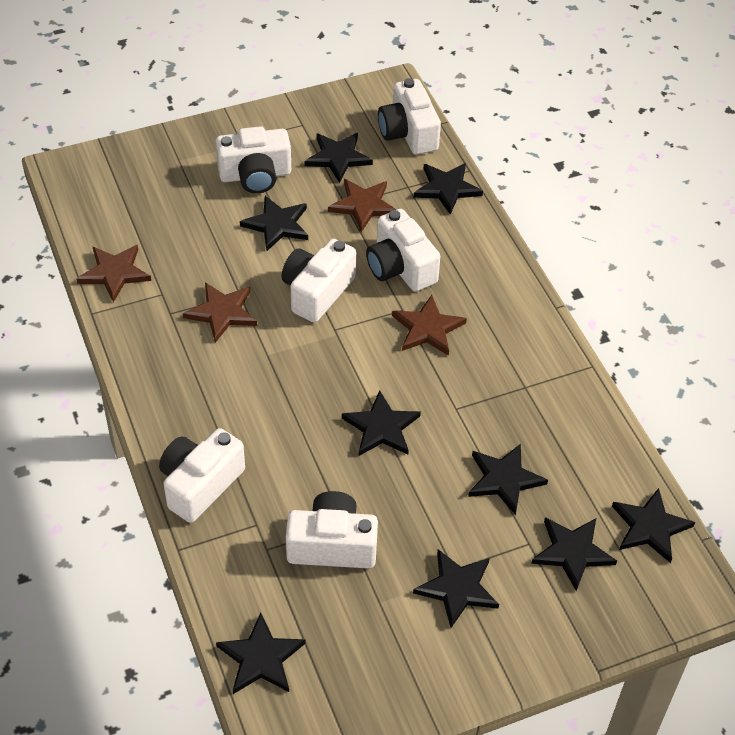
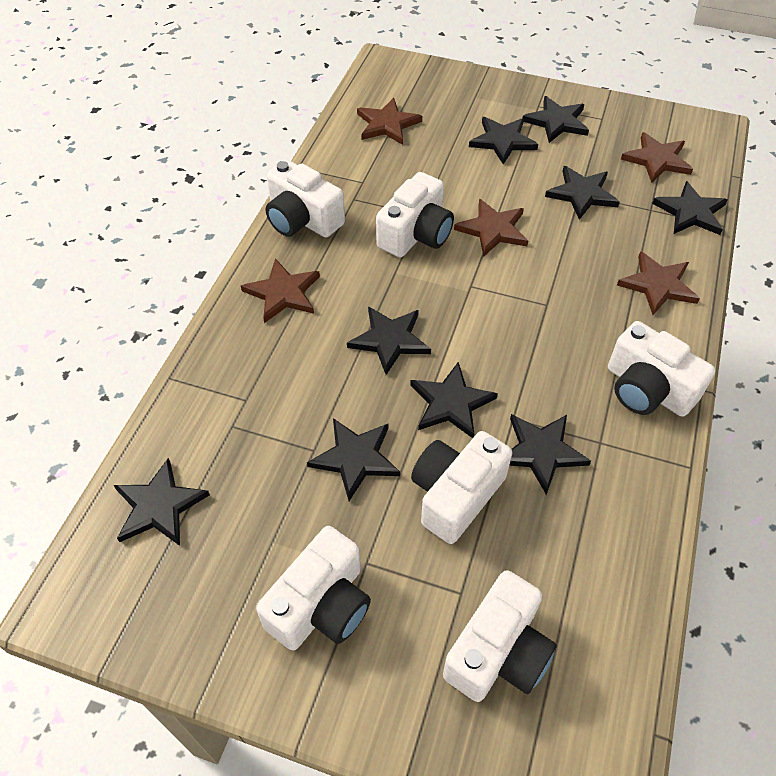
brown star: [76,245,151,302] [183,282,257,343] [328,179,396,232] [392,295,467,356] = 4 -> [241,258,320,323] [357,98,422,145] [454,199,528,257] [617,251,700,315] [621,132,693,183] = 5

